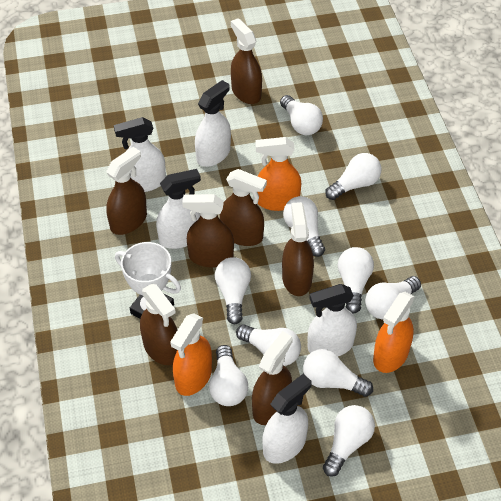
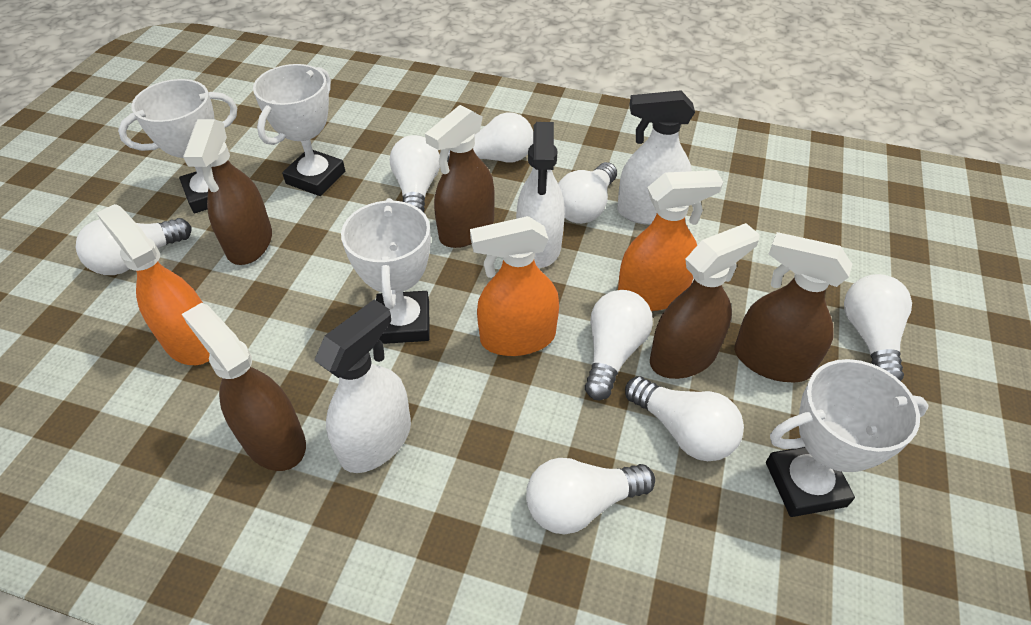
brown spray bottle: [106,147,147,235] [140,284,177,365] [182,194,234,267] [220,169,267,246] [231,18,262,104] [252,331,293,425] [282,202,314,296] = 7 -> [182,303,306,471] [183,119,272,265] [425,105,495,248] [650,223,760,379] [734,232,852,382] = 5
white light bulb: [209,345,248,406] [215,257,251,324] [236,324,301,366] [280,95,323,135] [283,196,325,257] [303,349,373,397] [323,405,375,477] [325,153,381,200] [338,247,374,313] [365,276,421,320] = 10 -> [76,218,191,275] [390,135,440,214] [447,112,533,163] [526,458,655,534] [558,162,617,224] [585,290,653,400] [625,376,744,461] [844,274,912,381] = 8
white spray bottle: [114,117,166,192] [156,169,201,249] [195,80,231,167] [263,374,311,464] [308,284,357,356] = 5 -> [314,300,411,473] [516,122,565,268] [617,90,695,225] = 3
white trophy: [115,242,181,318] = 1 -> [118,79,237,214] [253,64,345,196] [341,198,431,344] [766,359,929,517] = 4

